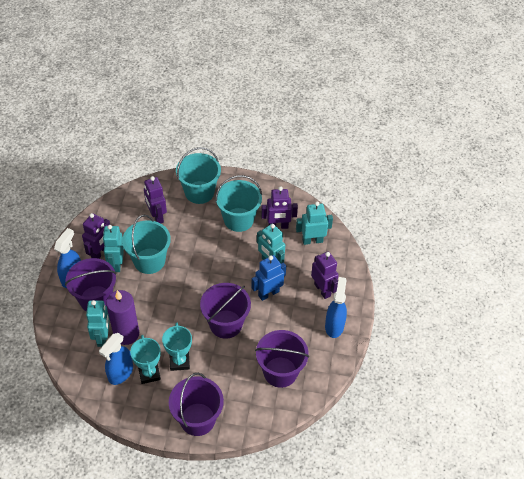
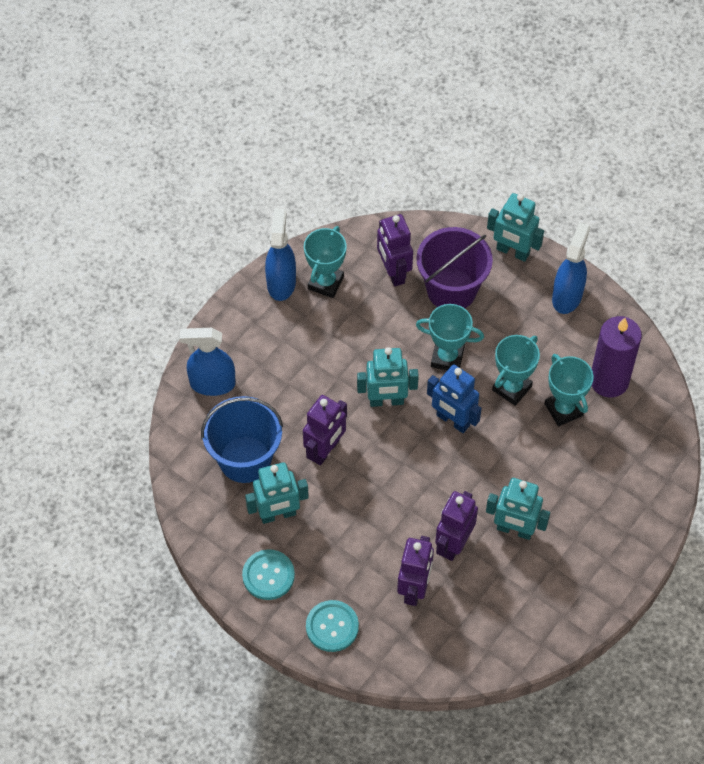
blue bucket: none = 0 -> [201,396,283,483] = 1
purple bucket: [65,258,117,312] [169,373,224,436] [200,283,251,339] [255,330,309,388] = 4 -> [416,227,493,308] = 1
turquoise bucket: [122,215,171,274] [176,147,221,204] [215,175,262,232] = 3 -> none = 0
turquoise button: none = 0 -> [242,549,295,600] [306,600,359,652] = 2
turquoise trophy: [130,335,161,384] [162,323,192,371] = 2 -> [304,226,347,298] [416,304,484,370] [492,335,540,406] [545,354,594,427] = 4

